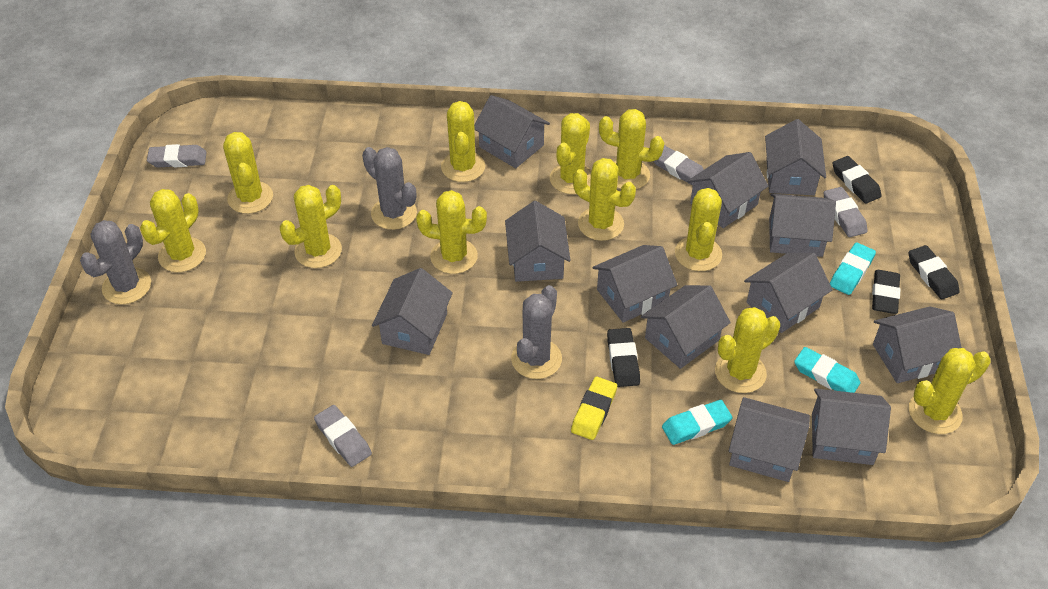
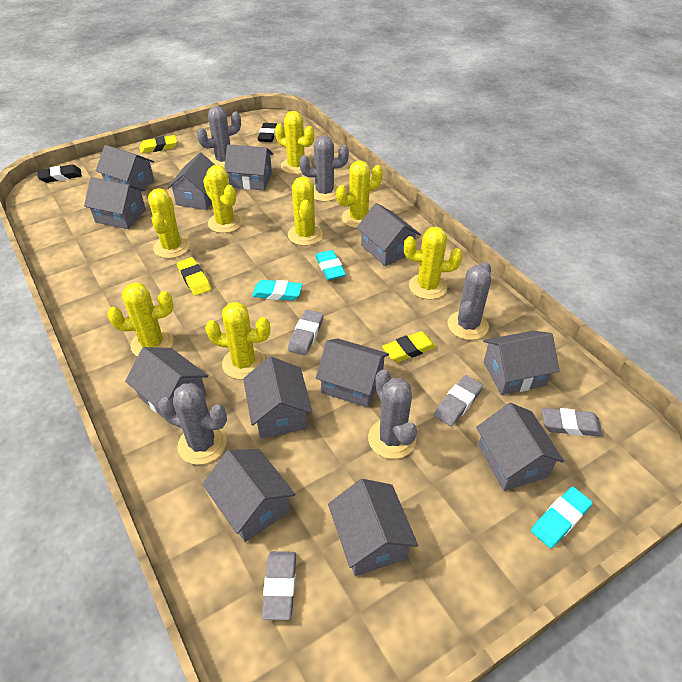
black eraser: [607,328,640,387] [833,156,882,204] [872,270,901,314] [909,245,959,299] = 4 -> [38,164,82,183] [258,123,277,142] = 2
grey cactus: [80,220,151,304] [362,147,417,230] [511,285,562,379] = 3 -> [158,383,227,465] [197,106,241,167] [299,136,349,202] [368,369,417,459] [448,262,491,340] = 5
yellow cactus: [140,189,206,272] [223,132,273,214] [280,185,342,268] [416,190,487,274] [441,101,485,182] [550,113,591,194] [573,158,636,241] [599,109,664,189] [675,188,722,271] [715,307,780,393] [909,348,990,434] = 11 -> [107,282,173,357] [148,188,190,258] [203,165,242,233] [205,302,270,380] [275,111,314,174] [288,177,323,246] [336,160,383,228] [404,227,462,299] = 8
yellow eraser: [571,377,617,440] = 1 -> [139,135,177,154] [177,257,211,296] [382,331,436,362] = 3

